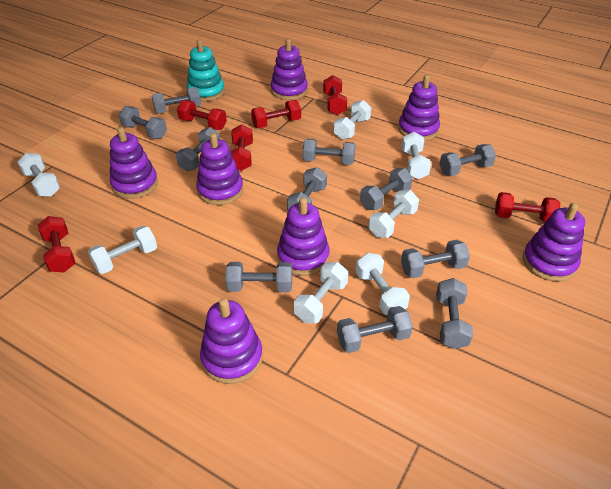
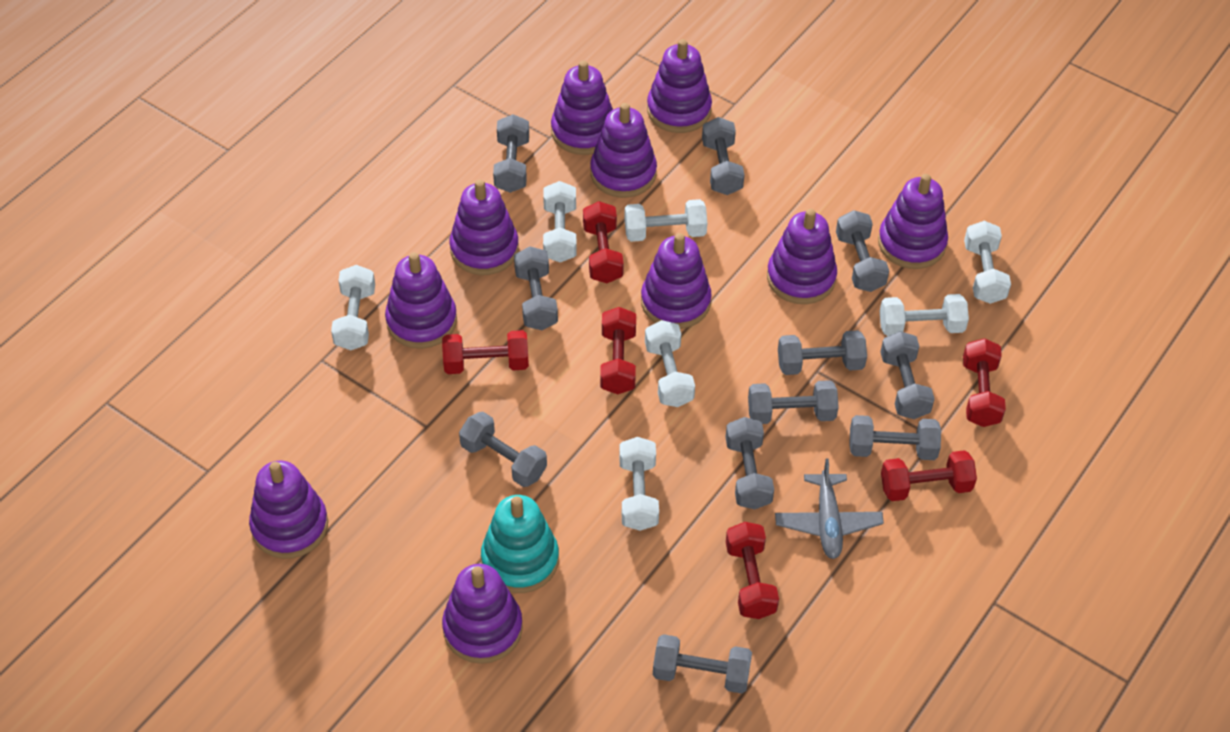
grey plane: none = 0 -> [775,458,884,559] = 1
purple stacking toy: [110,127,158,199] [196,133,243,205] [200,298,263,384] [271,38,308,100] [277,197,330,276] [398,75,440,141] [523,203,585,282] = 7 -> [249,461,328,559] [385,252,457,349] [442,564,523,664] [449,180,519,275] [551,60,613,155] [590,103,657,198] [641,233,712,329] [647,39,712,133] [767,209,837,304] [878,174,948,269] = 10

